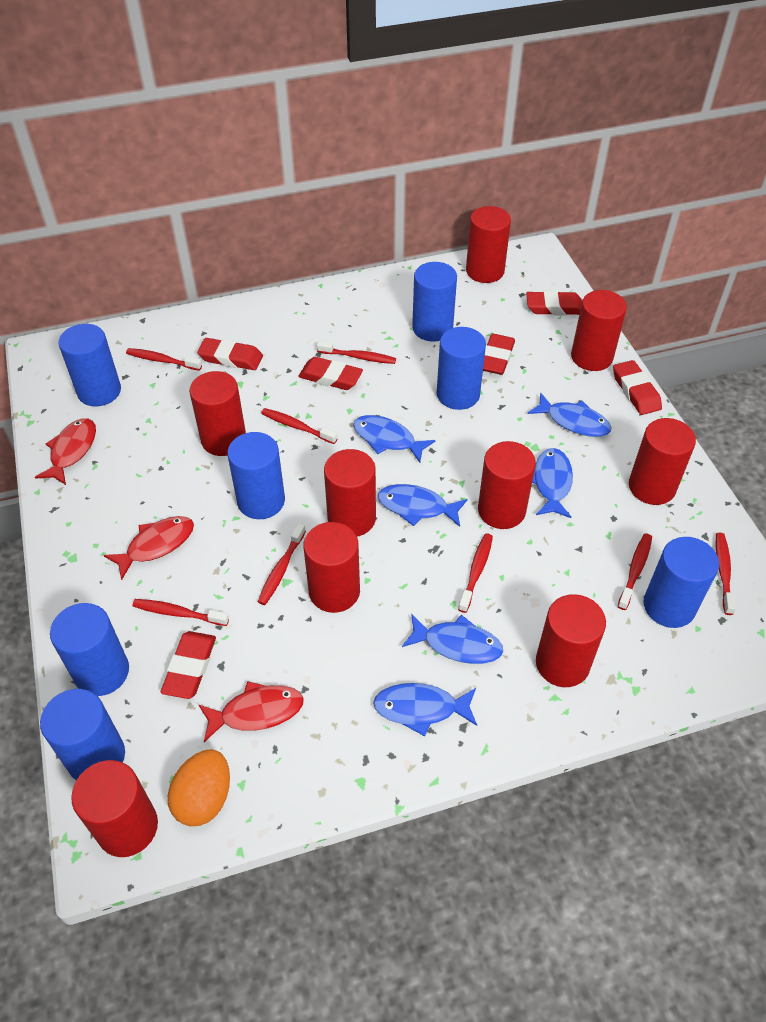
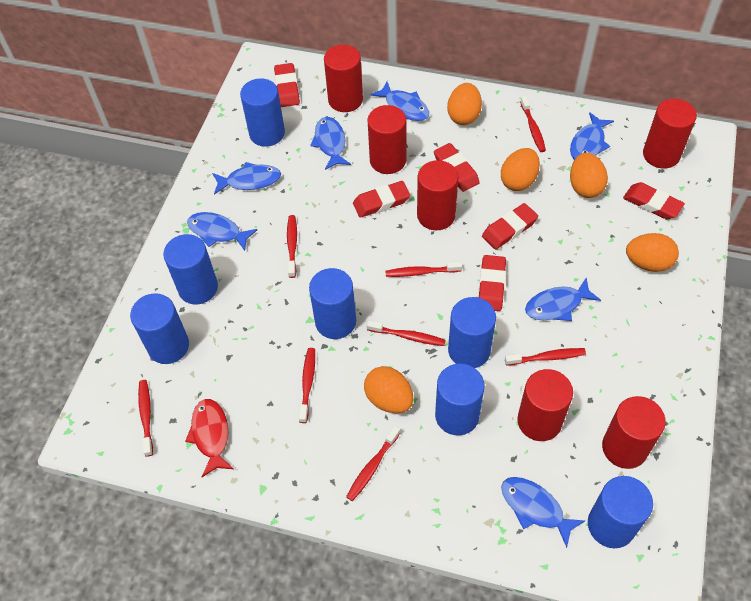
blue fish: [353,415,435,463] [373,683,477,736] [378,484,467,527] [402,614,503,664] [528,393,611,437] [532,448,573,518] = 6 -> [187,212,257,251] [212,162,281,195] [310,117,351,170] [370,82,429,121] [501,477,585,548] [525,277,601,321] [570,112,614,160] = 7
orange egg: [168,749,230,826] = 1 -> [364,366,413,413] [447,83,482,125] [501,148,540,191] [570,153,608,198] [626,233,679,272] = 5
red cylinder: [71,760,158,857] [189,371,246,456] [304,522,360,613] [324,449,376,537] [466,206,511,283] [478,441,536,529] [536,594,606,687] [571,290,627,371] [629,418,696,505] = 9 -> [324,45,363,112] [367,105,406,174] [417,160,458,230] [517,369,573,441] [602,396,666,469] [643,99,697,169] = 6
red fish: [35,418,96,485] [104,516,194,580] [198,681,304,742] = 3 -> [185,399,234,477] = 1

